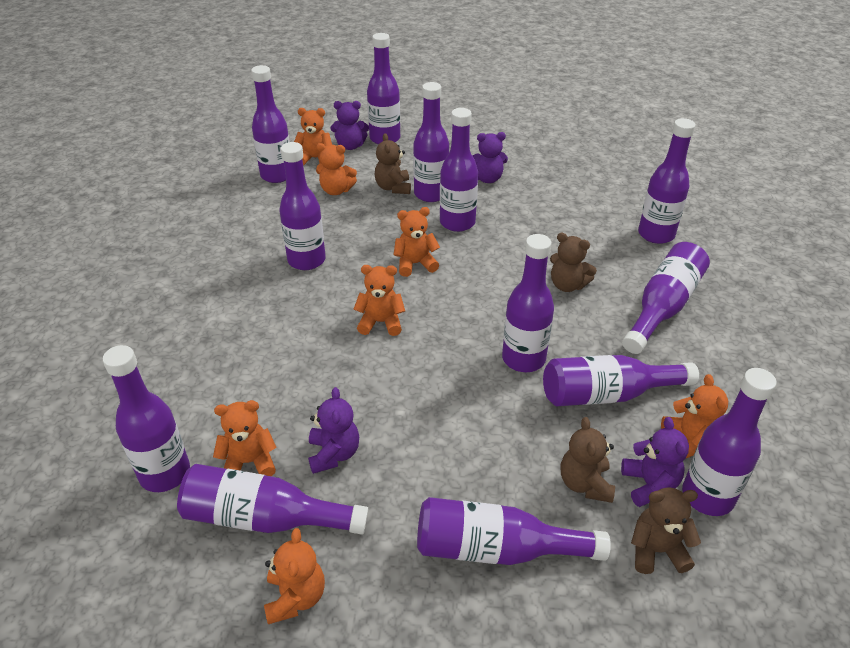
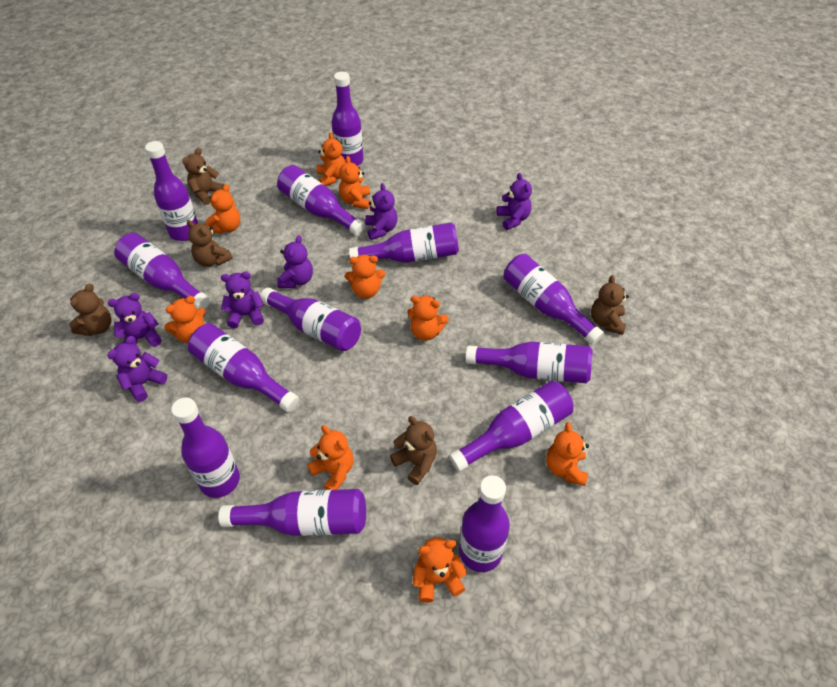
brown teddy bear: [375,133,411,194] [550,233,597,292] [561,417,615,503] [631,487,701,574] = 4 -> [69,283,111,336] [182,148,224,205] [187,220,233,267] [390,416,437,485] [591,275,629,335] = 5
orange teddy bear: [213,400,277,476] [264,528,325,624] [294,108,332,165] [316,143,357,195] [354,265,405,336] [394,207,440,277] [661,374,728,459] = 7 -> [164,296,206,343] [206,184,240,234] [307,425,354,490] [317,132,346,186] [339,156,370,209] [345,255,385,299] [407,296,449,341] [412,537,467,603] [546,422,589,486] = 9
purple teddy bear: [308,387,359,474] [331,101,369,150] [473,132,508,183] [621,417,689,507] = 4 -> [108,293,161,347] [108,336,167,402] [221,271,264,328] [277,235,313,288] [365,183,397,240] [497,173,532,230] = 6

